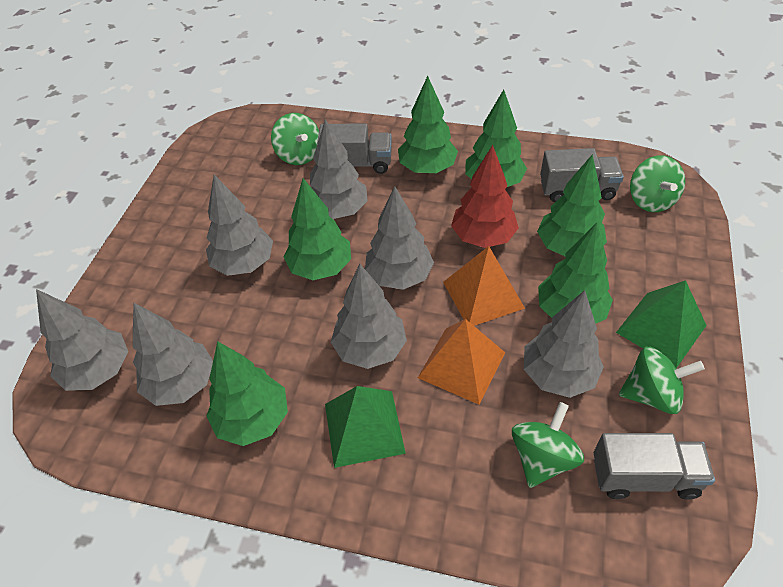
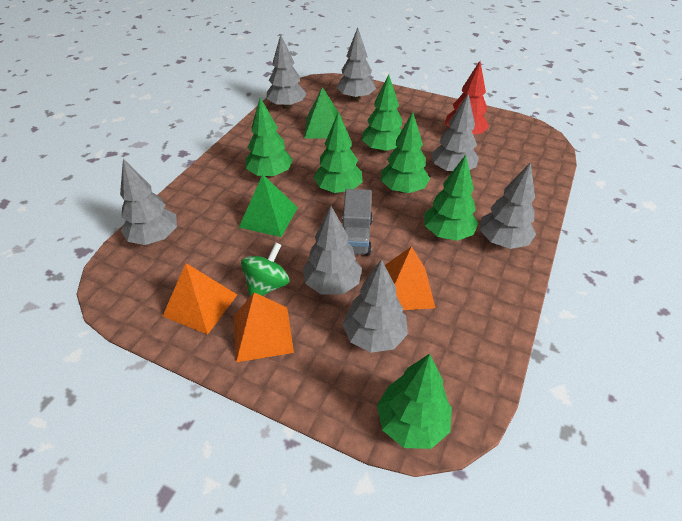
green spinning top: [271,113,319,165] [512,402,584,488] [619,346,705,414] [630,155,685,212] = 4 -> [241,242,290,296] = 1
grey truck: [317,123,392,174] [540,148,624,202] [594,433,715,500] = 3 -> [342,189,373,256] = 1
orange pyramid: [418,319,505,405] [443,246,525,326] = 2 -> [163,263,237,335] [234,292,294,362] [385,246,435,310] = 3

